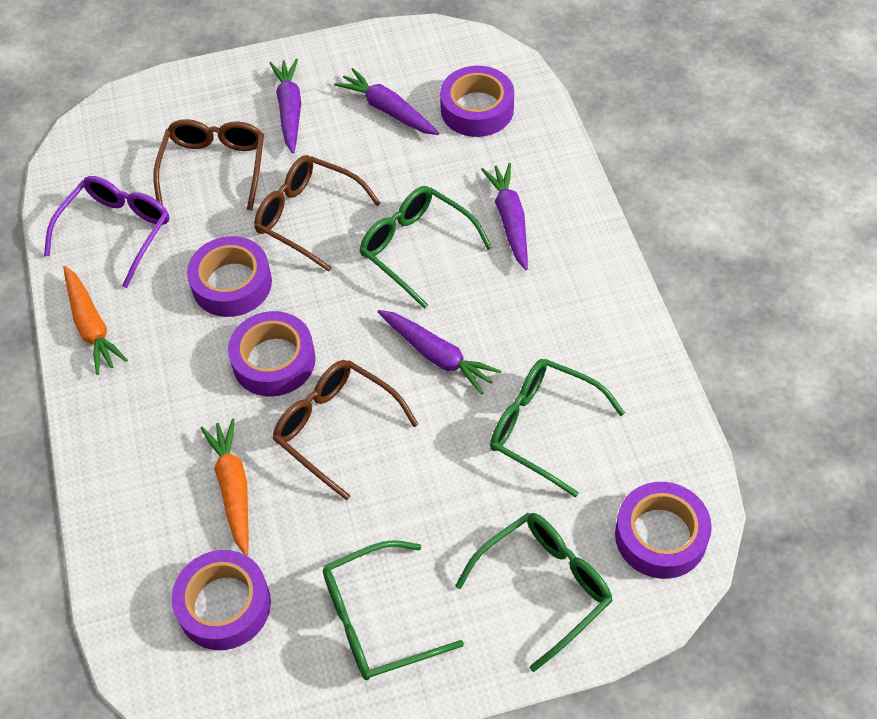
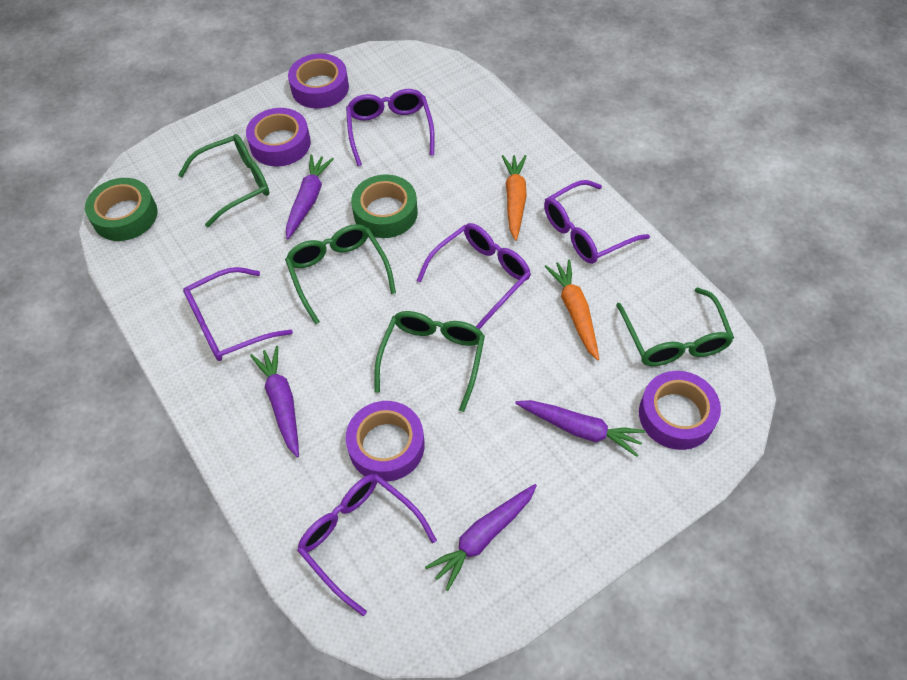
brown glasses: [153,119,264,211] [254,155,381,272] [272,360,418,500] = 3 -> none = 0
green tape: none = 0 -> [85,178,157,241] [351,174,418,238] = 2
purple glasses: [44,176,170,288] = 1 -> [183,267,293,361] [297,474,437,616] [346,89,435,166] [417,223,531,329] [544,180,650,264] = 5
purple tape: [171,550,271,650] [187,236,272,317] [228,311,316,397] [440,66,514,137] [615,482,712,579] = 5 -> [246,108,311,166] [288,53,349,108] [346,401,425,482] [639,371,721,450] = 4

